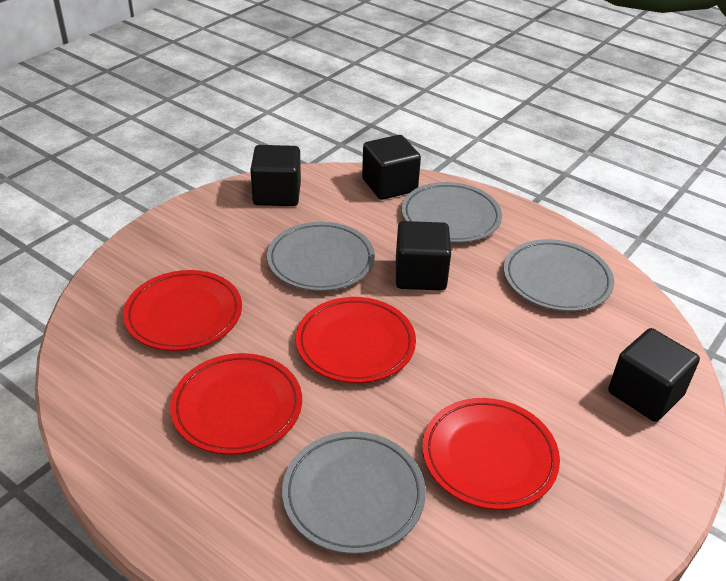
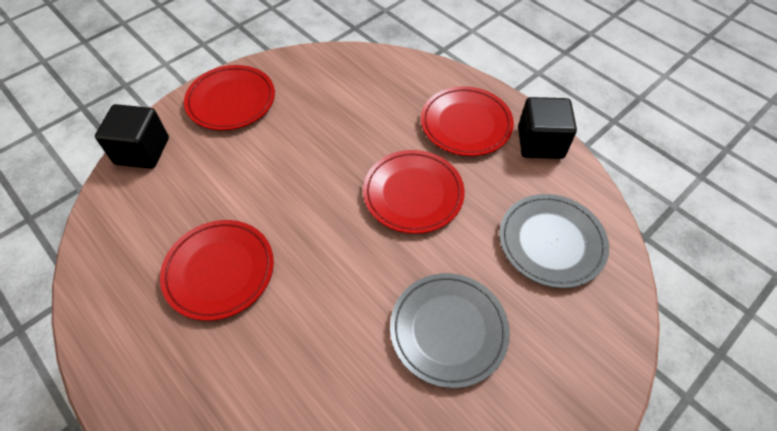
black cube: [250,145,301,206] [362,135,421,200] [396,221,451,290] [608,328,700,422] = 4 -> [95,104,169,169] [518,97,577,159] = 2
grey plate: [267,222,375,291] [282,431,426,554] [402,182,502,243] [504,239,614,312] = 4 -> [390,273,510,388] [499,194,609,288] = 2

